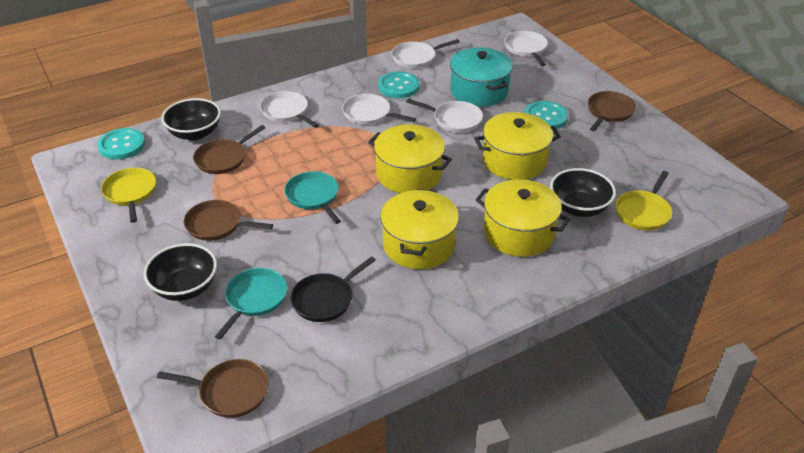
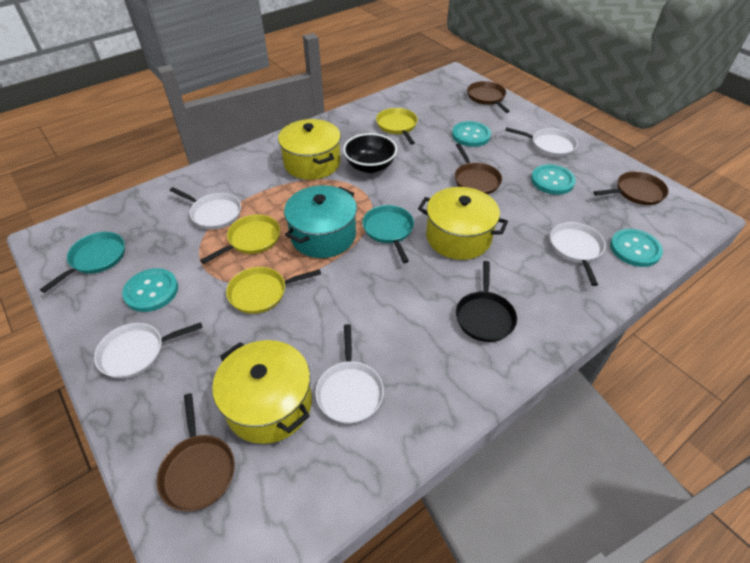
black bowl: [144,243,217,301] [161,98,221,141] [550,168,616,217] = 3 -> [343,133,397,173] = 1
turquoise button: [97,128,145,159] [378,72,419,98] [525,101,568,129] = 3 -> [122,268,178,312] [452,121,491,147] [531,164,576,195] [610,229,663,267] = 4
yellow pan: [101,168,156,223] [615,171,672,231] = 2 -> [200,214,280,264] [226,267,321,314] [376,108,418,145] = 3
yellow pot: [368,124,452,193] [380,189,459,269] [474,112,561,180] [475,179,570,257] = 4 -> [212,340,312,444] [278,119,341,180] [418,187,508,260] = 3

